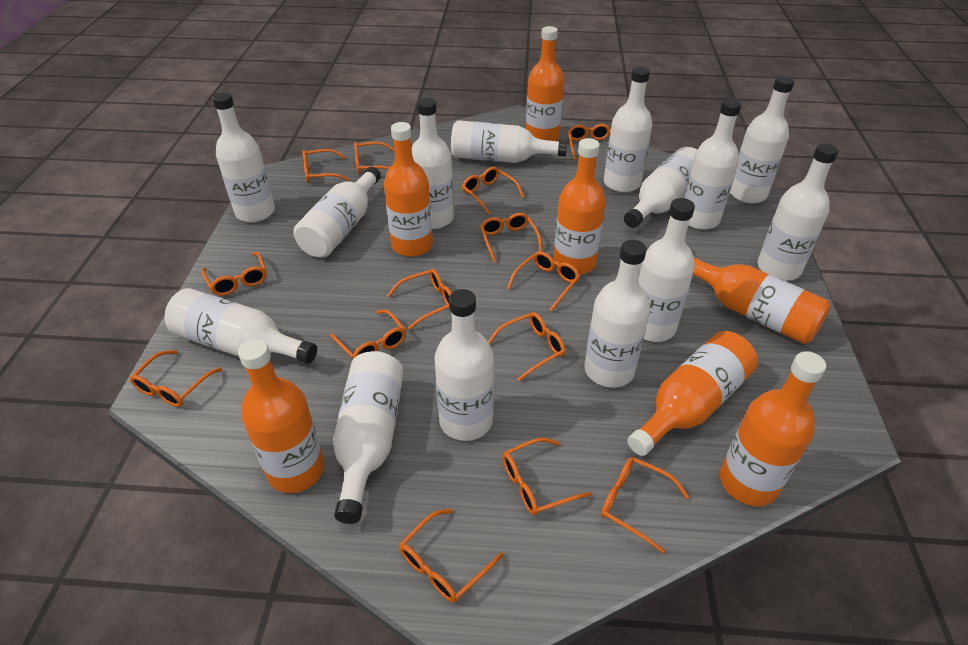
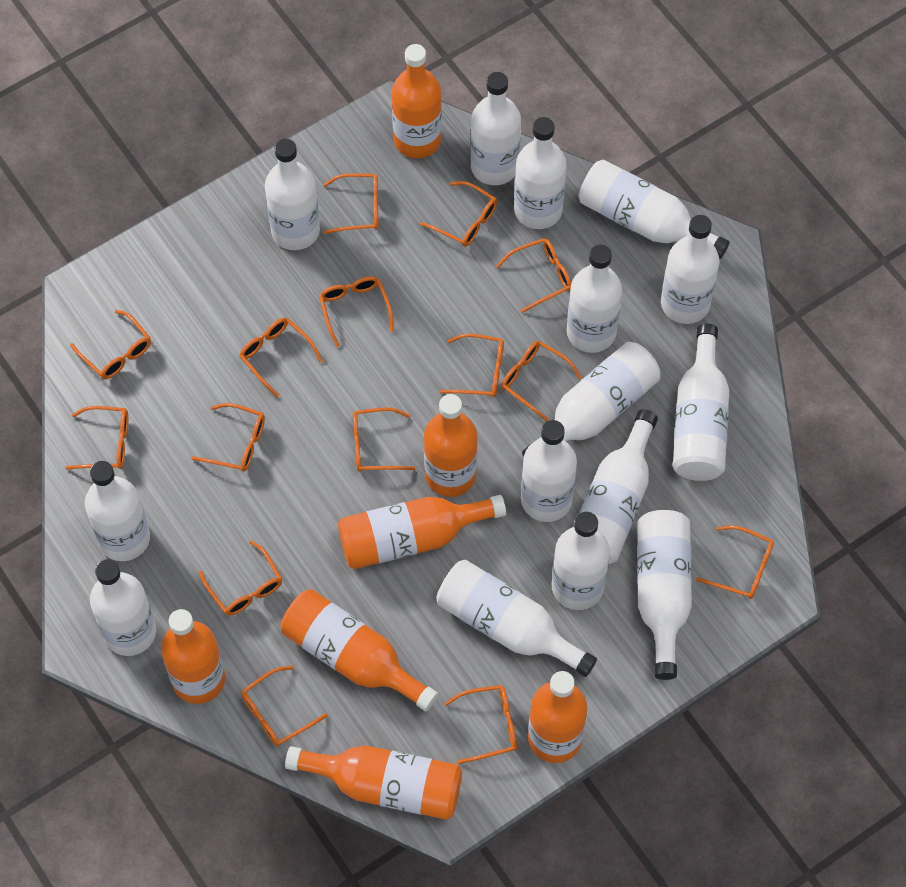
orange glasses: [130,350,222,407] [201,252,267,296] [303,149,350,183] [330,309,406,359] [354,142,395,174] [387,269,452,330] [399,509,504,603] [462,167,524,215] [480,213,542,263] [488,312,565,381] [502,438,592,515] [507,251,580,312] [568,124,611,160] [601,457,689,553] = 14 -> [65,406,128,470] [70,310,151,379] [191,403,265,471] [199,541,282,616] [239,318,323,397] [241,666,328,747] [319,276,394,347] [323,173,378,234] [353,407,415,472] [420,181,497,247] [439,334,504,397] [444,685,517,764] [496,238,571,313] [501,341,582,421] [696,525,774,599] = 15
white bottle: [165,288,317,364] [212,92,275,222] [293,167,381,258] [333,351,404,524] [411,98,454,229] [434,289,494,441] [451,120,567,163] [584,240,650,388] [604,66,652,193] [624,147,697,228] [639,198,695,342] [684,99,742,230] [730,76,794,204] [757,143,839,281] = 14 -> [85,461,150,561] [90,559,156,656] [265,139,320,250] [436,560,597,677] [470,72,521,185] [514,117,567,229] [521,420,577,522] [522,342,660,457] [552,512,610,610] [567,245,622,353] [579,159,729,259] [579,409,658,564] [637,510,692,680] [661,215,720,324] [673,324,729,481] = 15

